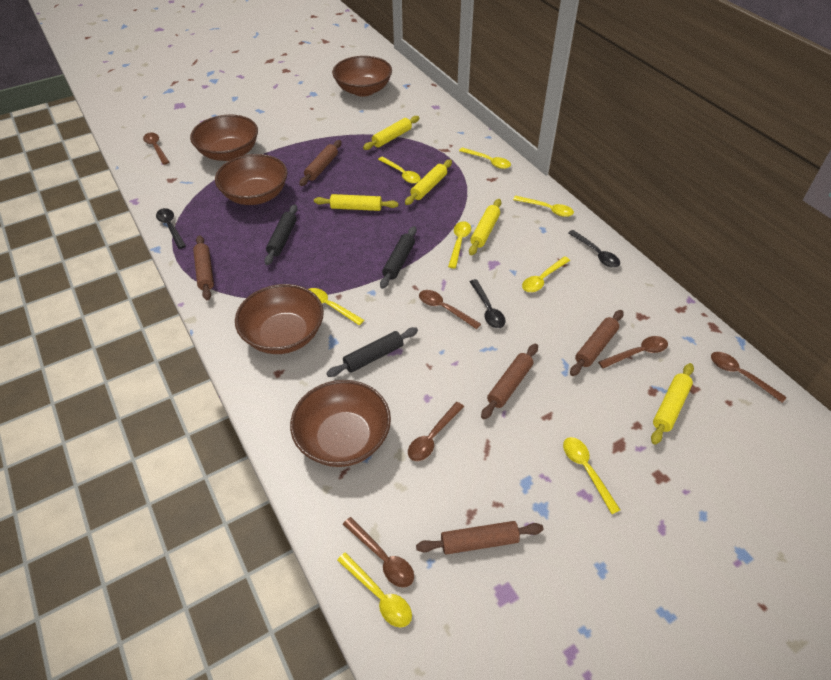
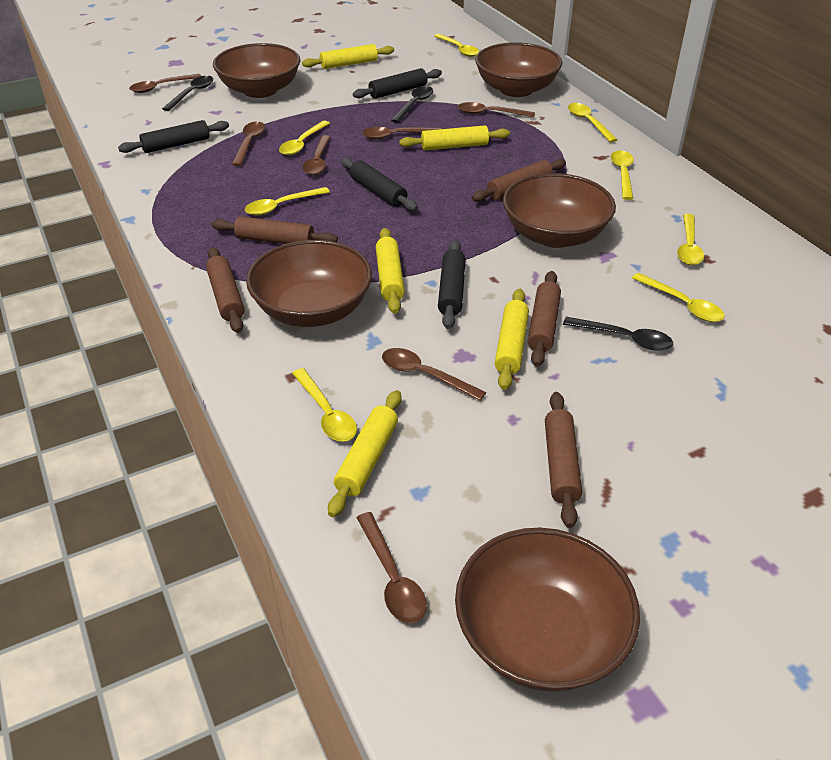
black rolling pin: [264,204,297,265] [326,327,418,377] [380,226,417,289] = 3 -> [118,120,229,153] [341,157,418,211] [353,68,442,99] [438,240,466,329] = 4
brown spoon: [143,133,169,165] [343,517,414,588] [408,402,464,461] [419,290,481,329] [598,336,668,368] [711,352,787,403] = 6 -> [129,74,201,93] [232,121,265,166] [303,135,331,175] [356,512,427,623] [362,127,441,140] [382,348,486,401] [458,102,535,117] = 7

